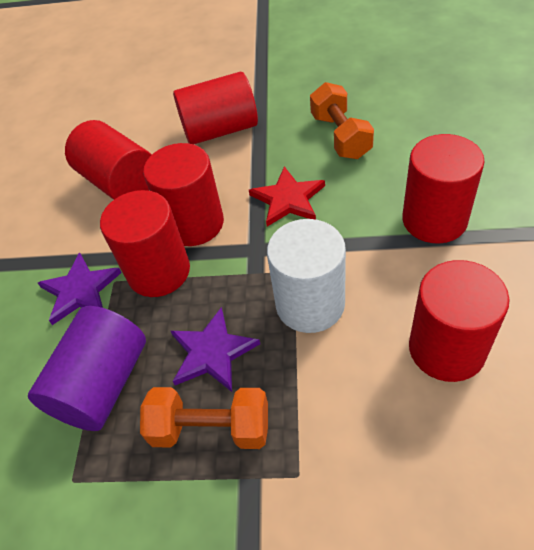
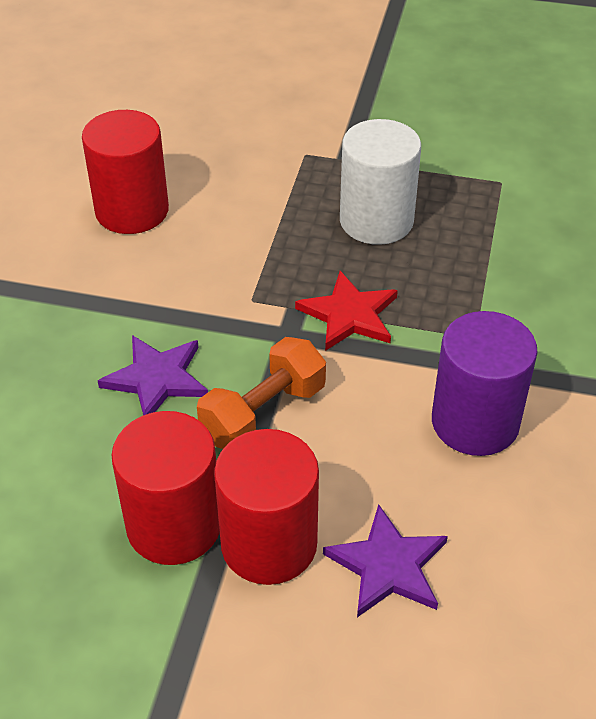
orange dumbbell: [140,387,268,449] [310,82,374,159] = 2 -> [197,337,326,449] = 1
red cylinder: [65,120,152,200] [100,190,190,297] [143,143,224,246] [173,72,258,144] [402,134,485,244] [409,260,510,382] = 6 -> [82,110,169,234] [111,411,220,565] [214,429,319,585] = 3

